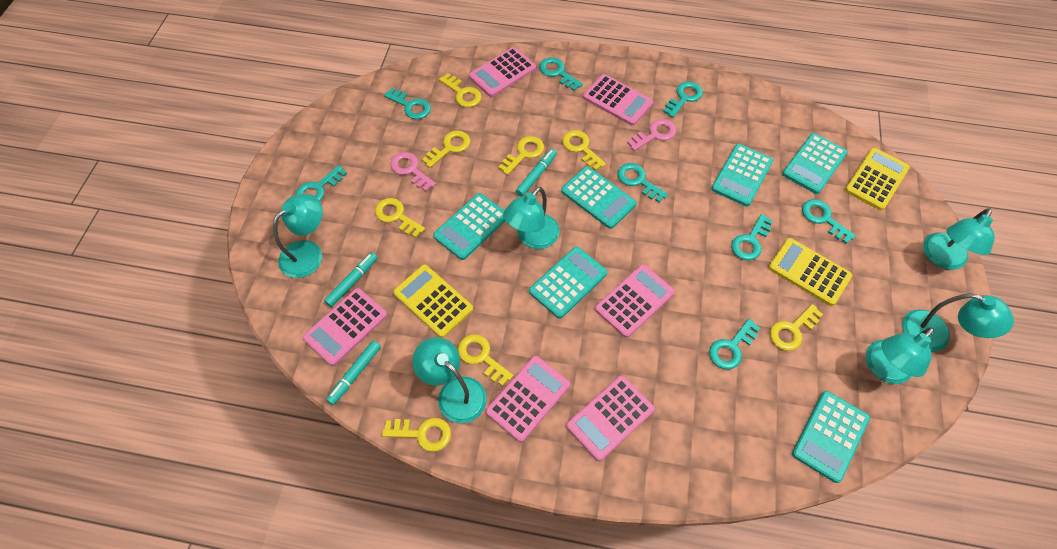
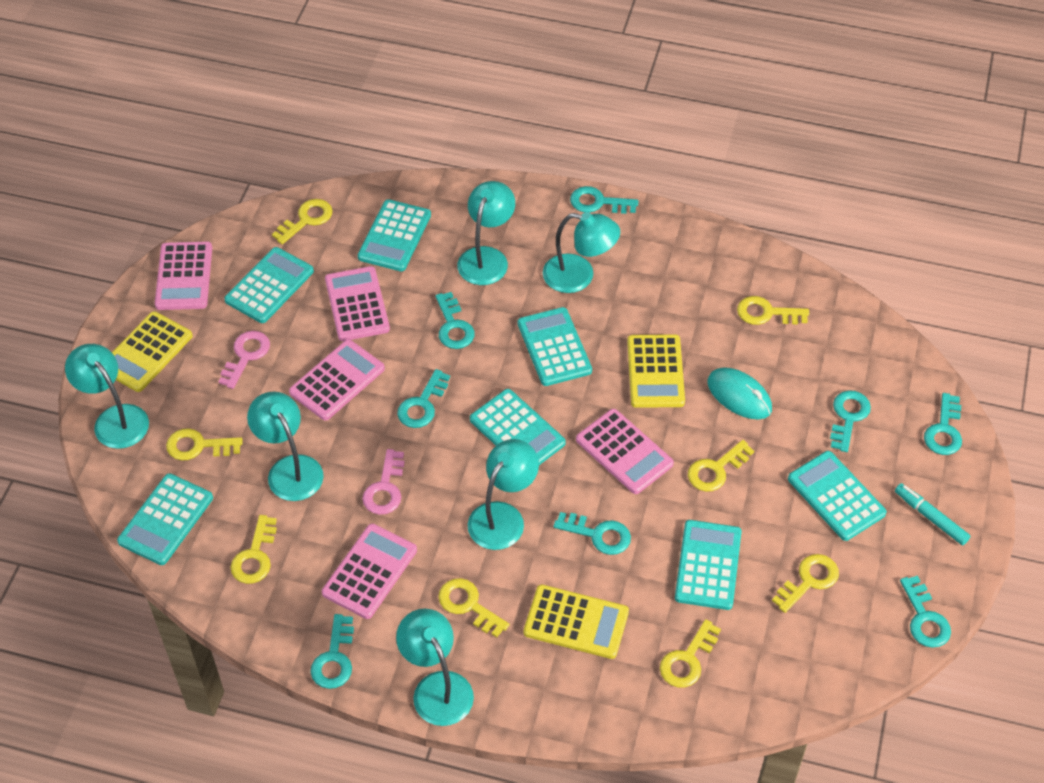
pink calculator: [303,288,387,366] [469,47,536,97] [486,356,570,442] [566,375,655,461] [583,74,653,126] [595,264,675,338] = 6 -> [155,242,212,310] [289,339,385,421] [322,524,417,619] [325,266,390,341] [576,409,674,494] = 5
turquoise calculator: [433,193,505,260] [529,246,607,319] [561,166,637,229] [711,144,773,206] [782,133,848,194] [792,391,870,483] = 6 -> [117,473,213,565] [224,247,314,323] [358,199,431,271] [470,389,566,465] [518,307,592,386] [675,520,742,610] [788,451,887,541] = 7
turquoise marker: [324,252,378,307] [326,341,381,405] [516,149,557,197] = 3 -> [895,483,970,545] = 1
turquoise mouse: none = 0 -> [707,367,772,419] = 1

